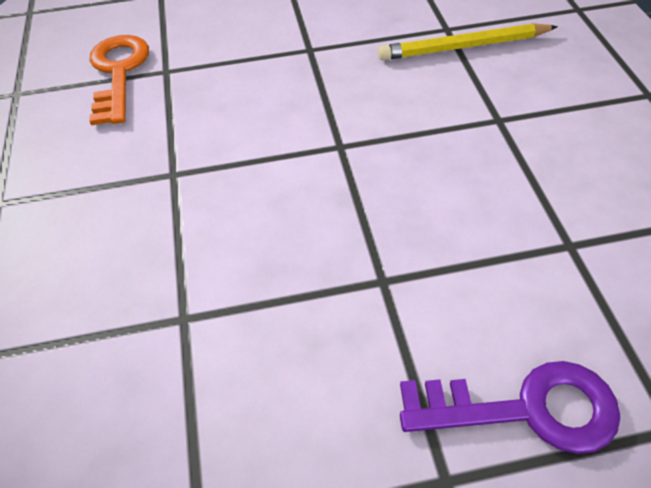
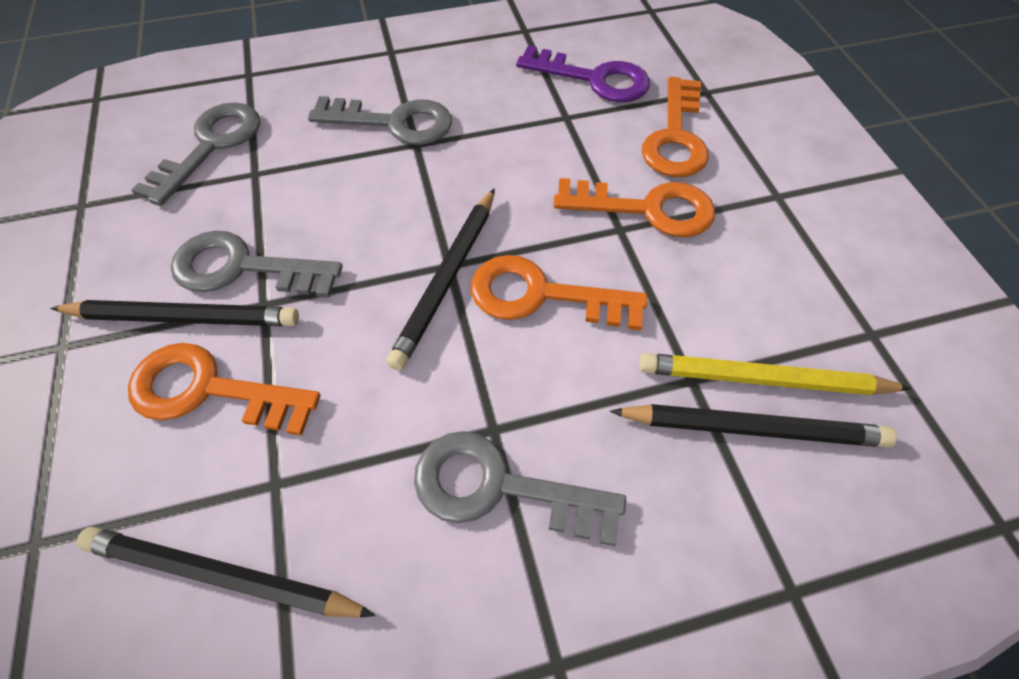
black pencil: none = 0 -> [50,300,299,326] [76,527,375,618] [386,188,495,371] [610,404,897,447] = 4
grey key: none = 0 -> [131,102,260,206] [171,231,343,298] [308,96,452,145] [414,431,626,546] = 4
orange key: [89,35,149,125] = 1 -> [128,343,320,436] [471,255,647,330] [553,178,715,237] [642,77,709,177] = 4

